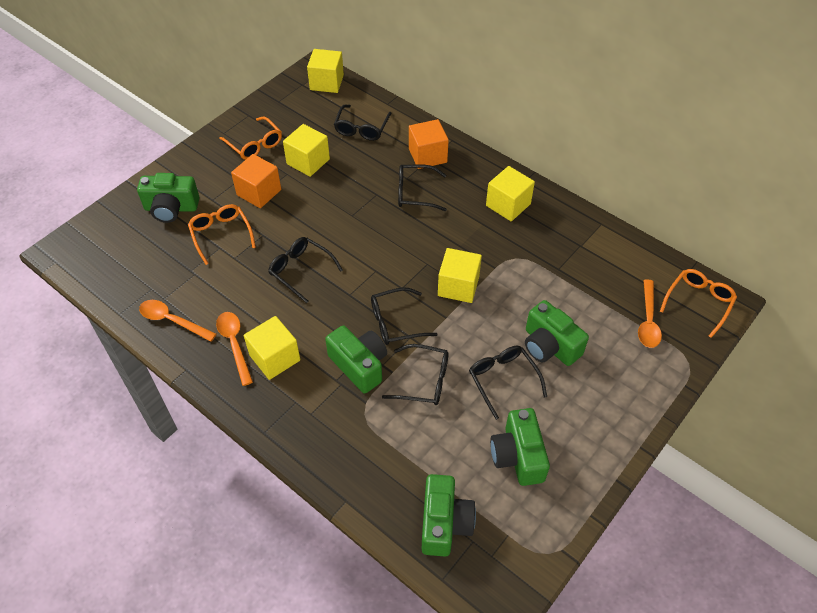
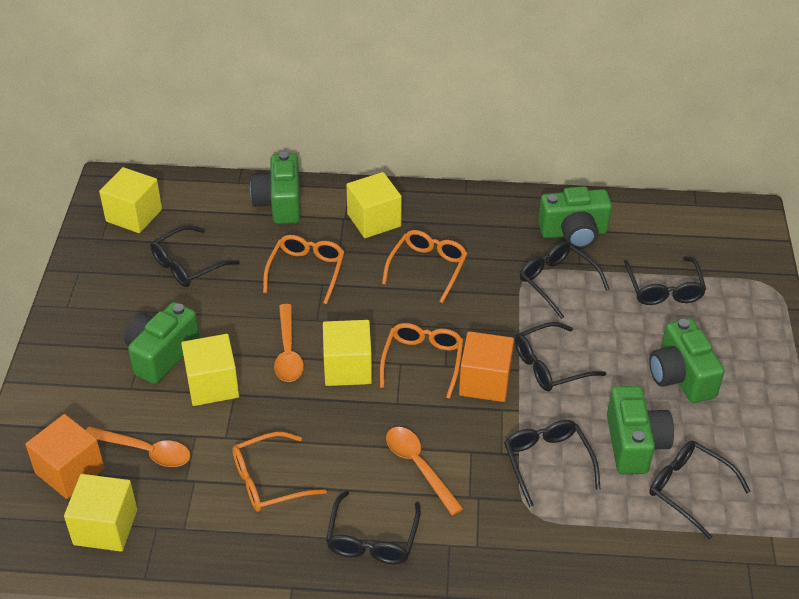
black glasses: [268,237,343,303] [334,105,391,141] [371,287,438,345] [382,344,449,405] [398,165,447,211] [469,346,547,420] = 6 -> [150,225,239,287] [326,491,421,564] [504,420,600,507] [515,322,606,391] [520,242,610,319] [624,257,706,305] [649,441,751,540] = 7
orange glasses: [188,204,256,265] [219,116,282,160] [660,269,737,338] = 3 -> [232,432,327,512] [263,235,344,304] [380,323,463,399] [382,230,468,303] = 4

